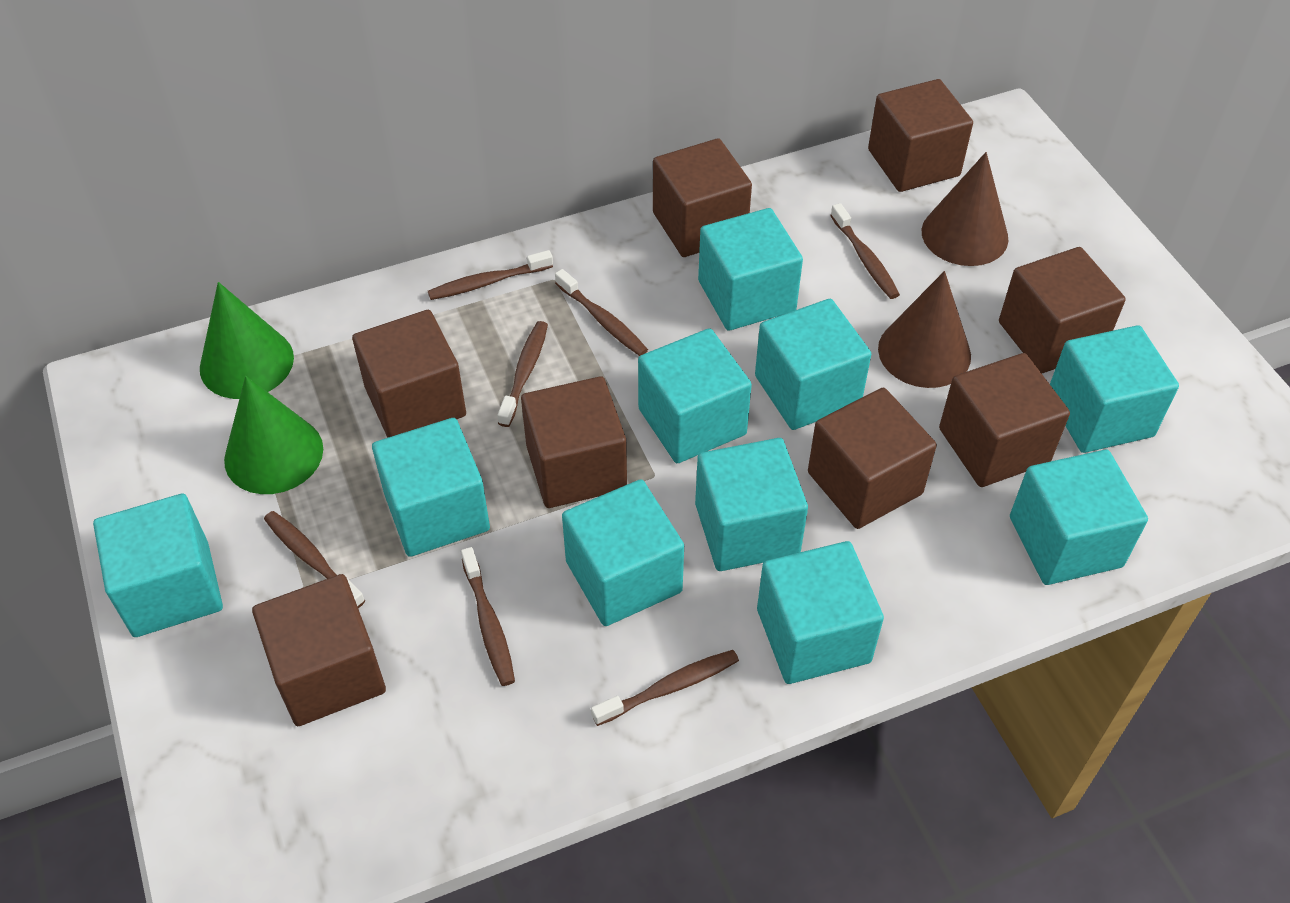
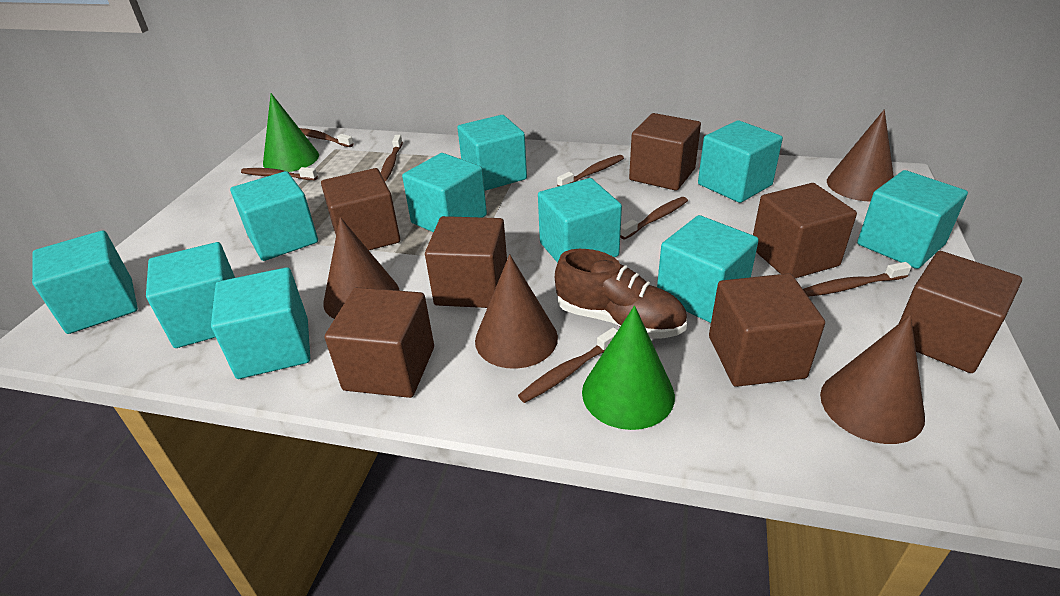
brown cone: [878,271,971,388] [922,152,1008,266] = 2 -> [323,217,399,319] [475,254,558,369] [820,315,925,444] [827,110,894,201] = 4
brown cube: [252,574,386,726] [352,310,466,438] [521,376,627,508] [653,138,752,257] [808,388,937,529] [868,79,973,192] [939,353,1070,487] [999,247,1126,373] = 8 -> [321,168,400,250] [325,287,434,398] [425,216,507,308] [629,113,701,191] [709,273,825,387] [753,183,857,278] [899,251,1022,373] = 7
brown shoe: none = 0 -> [555,249,687,339] = 1

